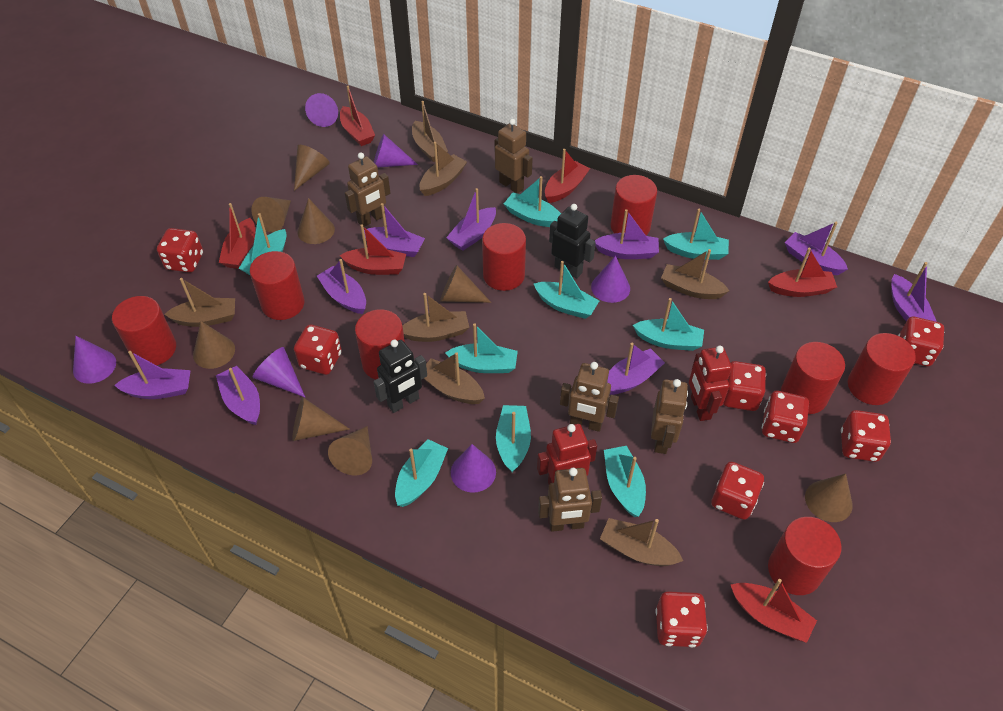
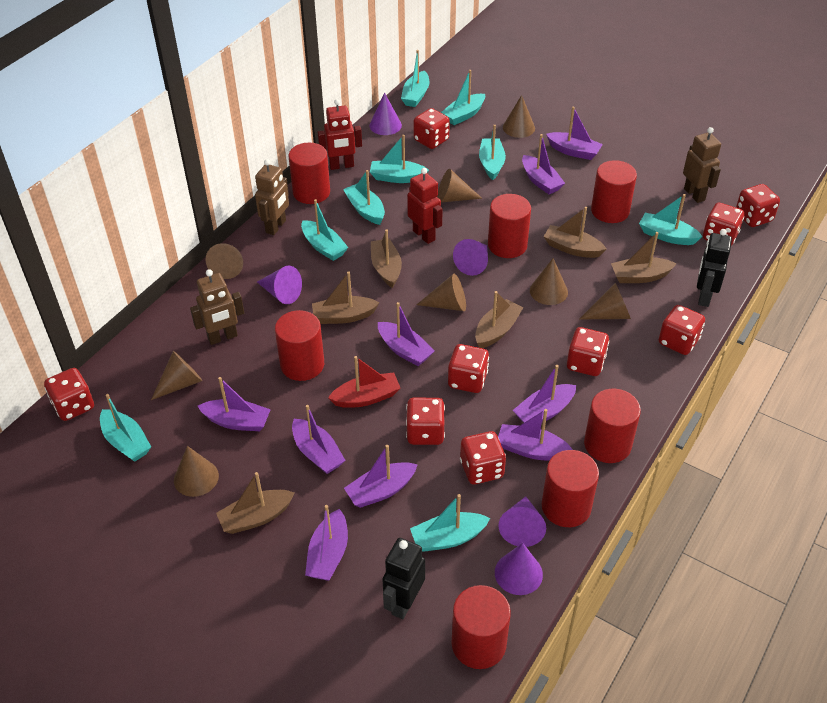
brown boat: [164,278,235,327] [403,293,469,342] [412,101,448,162] [420,142,467,196] [423,352,485,404] [600,518,683,566] [661,249,729,299] = 7 -> [216,472,295,534] [312,272,380,324] [371,229,402,288] [475,291,523,348] [544,207,606,258] [611,232,676,283] = 6
brown robot: [345,152,390,227] [495,119,533,194] [538,468,602,532] [560,362,619,432] [651,379,688,454] = 5 -> [190,269,244,345] [255,159,289,235] [683,127,721,203] = 3
purple cone: [73,336,116,384] [253,347,305,397] [305,93,338,127] [374,134,418,168] [451,444,496,493] [591,256,630,303] = 6 -> [257,266,302,304] [369,93,402,135] [453,239,488,276] [495,543,543,595] [498,496,546,547] = 5
red boat: [219,203,255,269] [339,224,406,275] [340,86,375,146] [545,149,590,203] [731,579,817,643] [768,248,837,297] = 6 -> [328,356,400,408] = 1
red cylinder: [112,296,176,365] [250,251,305,320] [355,309,405,380] [482,223,526,291] [611,175,657,235] [768,517,842,595] [781,342,845,414] [848,333,916,405] = 8 -> [275,310,324,381] [288,143,330,204] [452,585,511,669] [488,194,531,258] [542,450,599,527] [584,389,641,463] [591,160,637,223] = 7
red dice: [157,228,203,273] [294,325,342,375] [656,591,708,647] [712,462,764,520] [723,361,766,411] [762,391,809,443] [841,410,891,462] [898,317,944,366] = 8 -> [44,368,94,421] [406,398,445,445] [414,108,450,149] [448,344,489,393] [460,431,506,484] [567,327,609,376] [659,305,705,355] [703,203,744,246] [736,184,780,227] = 9

